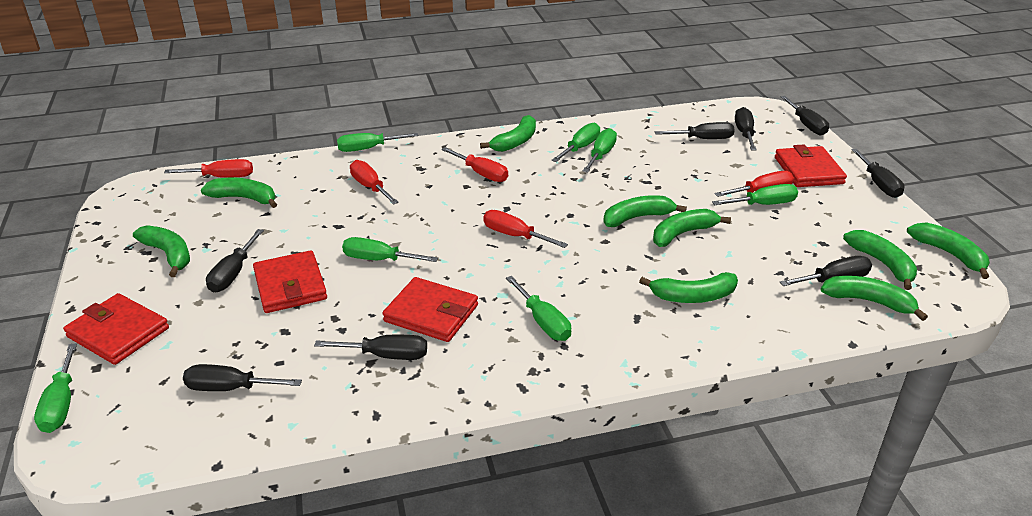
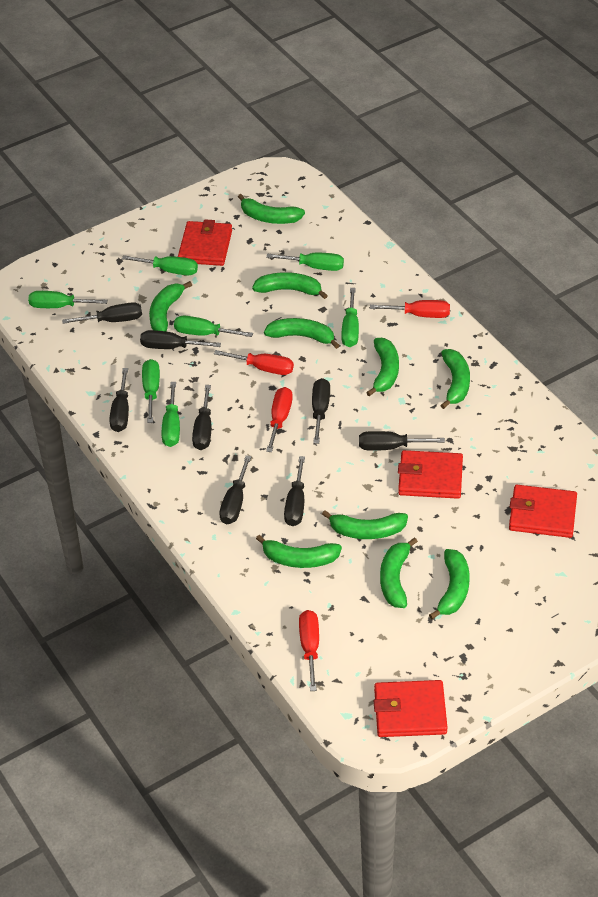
green banana: [133,225,190,277] [201,178,277,208] [480,115,536,152] [603,195,687,227] [639,272,738,303] [653,209,731,247] [821,276,928,321] [843,230,917,290] [907,222,990,279] = 9 -> [149,281,192,332] [238,194,305,224] [252,272,328,299] [256,535,342,568] [264,318,340,349] [322,510,408,539] [366,338,399,396] [380,537,418,608] [429,549,470,619] [440,349,470,409] = 10
red screwdriver: [164,159,253,178] [350,160,399,205] [441,147,508,182] [483,210,568,248] [714,171,794,197] = 5 -> [214,350,294,375] [266,387,293,452] [299,610,319,691] [370,300,450,318] = 4

